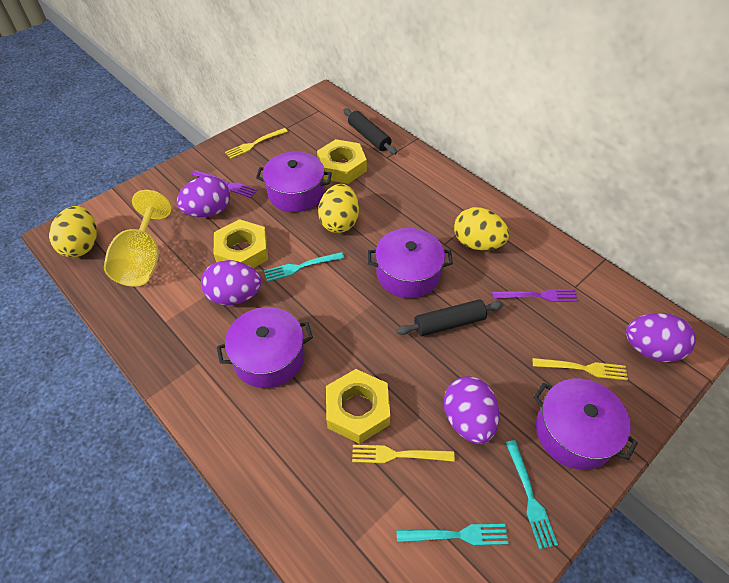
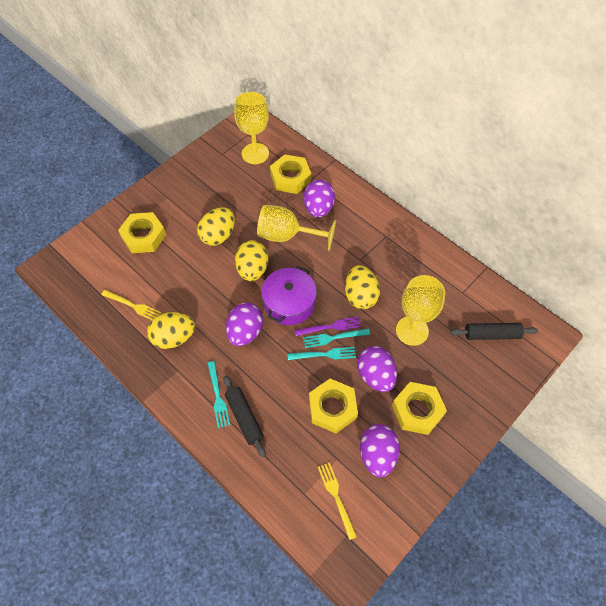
purple fork: [192,170,257,198] [492,289,578,302] = 2 -> [295,316,361,336] = 1
purple pot: [217,307,313,388] [256,152,332,212] [368,228,453,298] [533,379,638,470] = 4 -> [261,265,317,325] = 1
yellow egg: [49,206,97,258] [318,184,359,233] [454,207,509,250] = 3 -> [147,312,195,349] [197,207,235,246] [235,240,269,281] [345,265,380,309] = 4
yellow fork: [225,128,288,159] [352,445,455,463] [533,358,628,380] = 3 -> [101,290,161,320] [318,463,357,540] = 2
yellow goblet: [104,190,171,286] = 1 -> [234,92,269,164] [257,205,336,251] [396,275,445,346] = 3
yellow nut: [214,219,268,268] [317,139,367,184] [326,369,390,444] = 3 -> [118,212,166,253] [270,154,311,194] [309,379,358,433] [392,382,447,435] = 4

